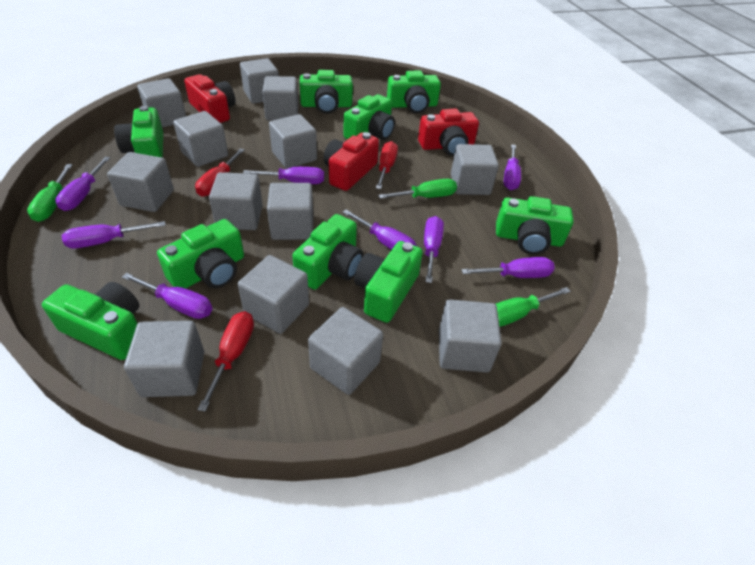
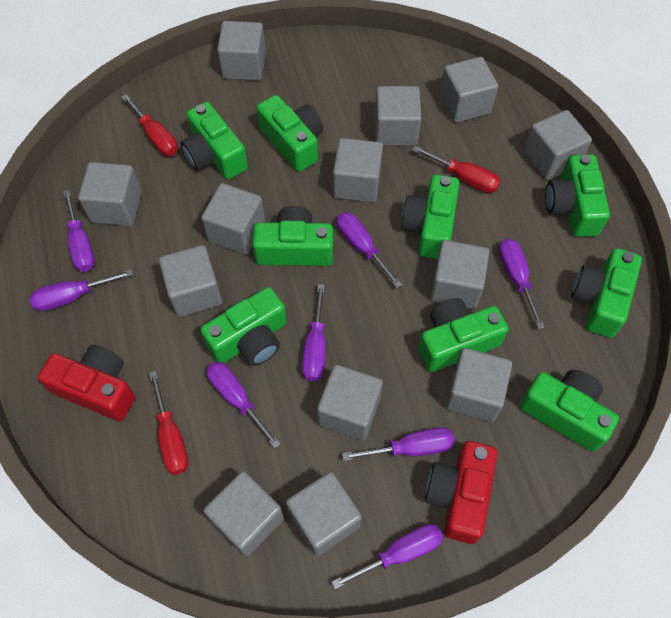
green screwdriver: [27,164,72,222] [378,179,457,199] [496,287,571,327] = 3 -> none = 0
red camera: [184,74,235,123] [324,132,379,191] [418,108,479,156] = 3 -> [38,345,135,421] [425,441,497,544] = 2

